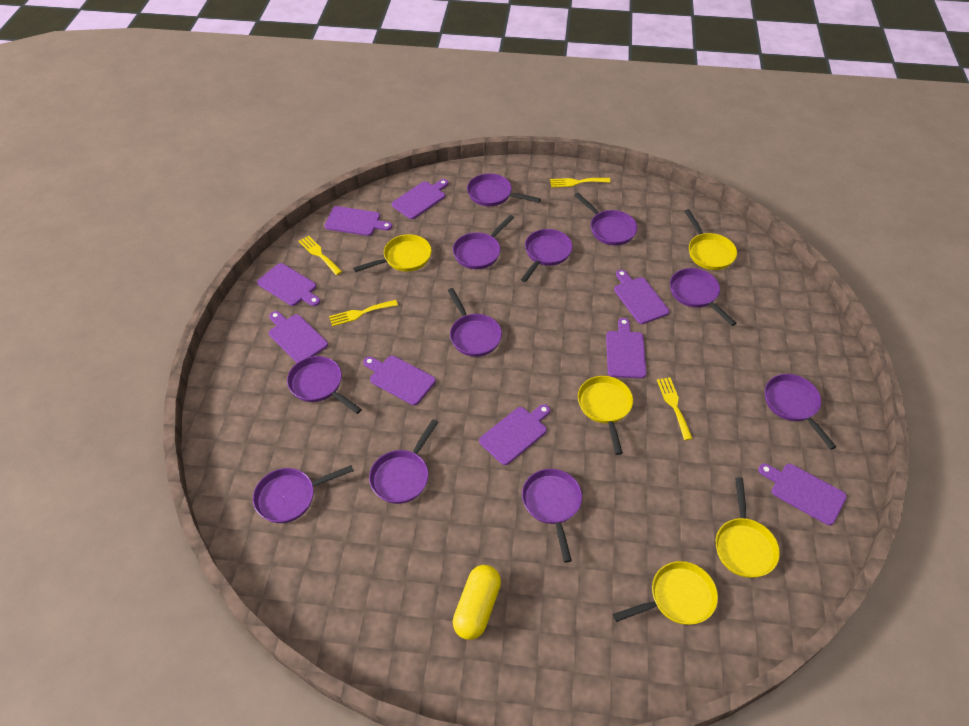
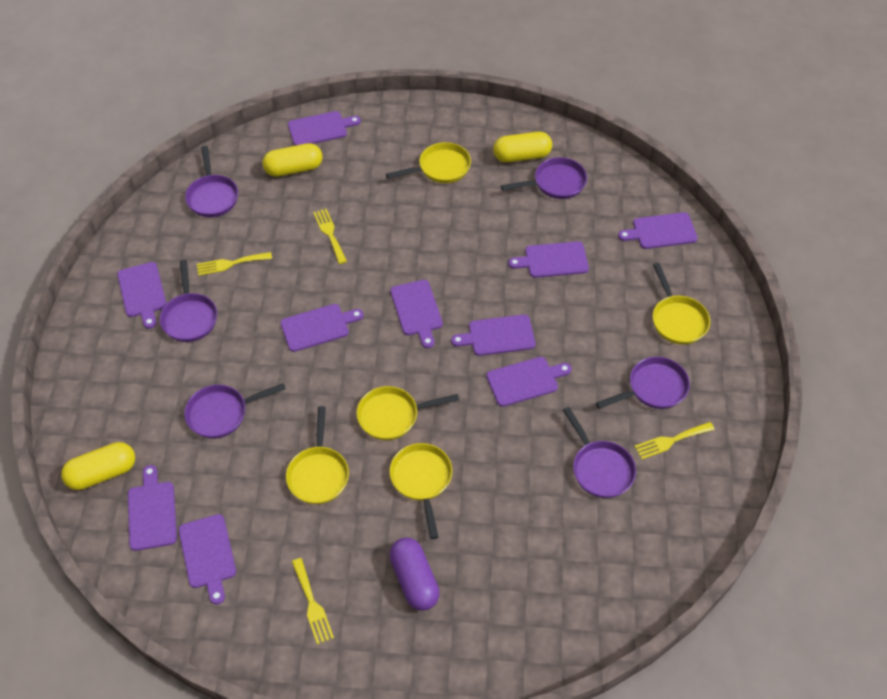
purple capsule: none = 0 -> [389,538,440,611] = 1
purple cutting board: [257,263,320,306] [269,311,328,363] [325,206,392,236] [363,356,436,405] [392,179,448,219] [479,404,550,465] [606,318,646,378] [614,270,670,324] [758,464,847,525] = 9 -> [117,262,167,329] [128,465,177,551] [179,514,236,605] [280,304,364,352] [288,111,361,146] [390,280,443,348] [451,314,536,356] [486,357,572,407] [508,241,589,278] [618,212,698,249] = 10
purple pan: [253,465,354,523] [287,356,362,414] [369,419,438,504] [447,288,502,357] [453,215,514,269] [467,173,541,206] [521,229,573,282] [522,469,582,563] [574,193,637,246] [670,268,737,326] [765,374,836,450] = 11 -> [160,260,217,342] [184,383,286,439] [185,146,238,217] [501,157,587,199] [563,407,636,498] [596,357,690,409] = 6
yellow capsule: [453,565,501,640] = 1 -> [61,442,135,490] [263,143,323,177] [493,132,552,162] = 3

